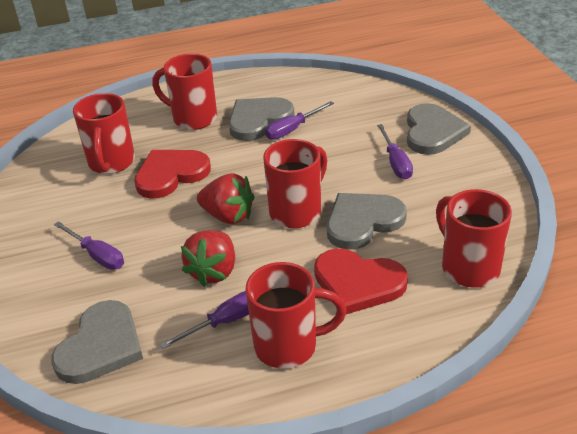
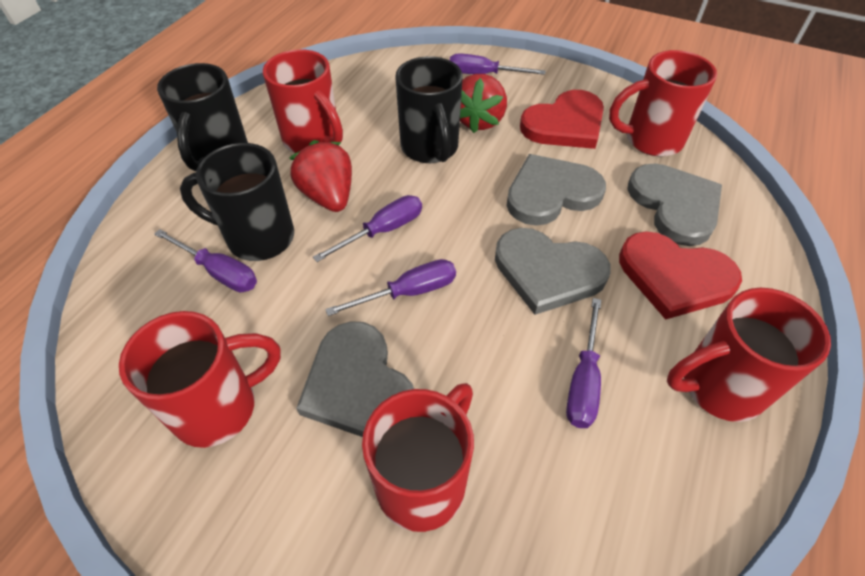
black mug: none = 0 -> [157,63,248,171] [180,143,294,261] [395,56,463,163] = 3
purple screwdriver: [54,221,124,270] [160,291,249,349] [265,101,334,140] [377,124,413,179] = 4 -> [154,229,257,292] [313,195,422,262] [325,259,456,316] [450,53,545,75] [566,298,601,428] = 5

